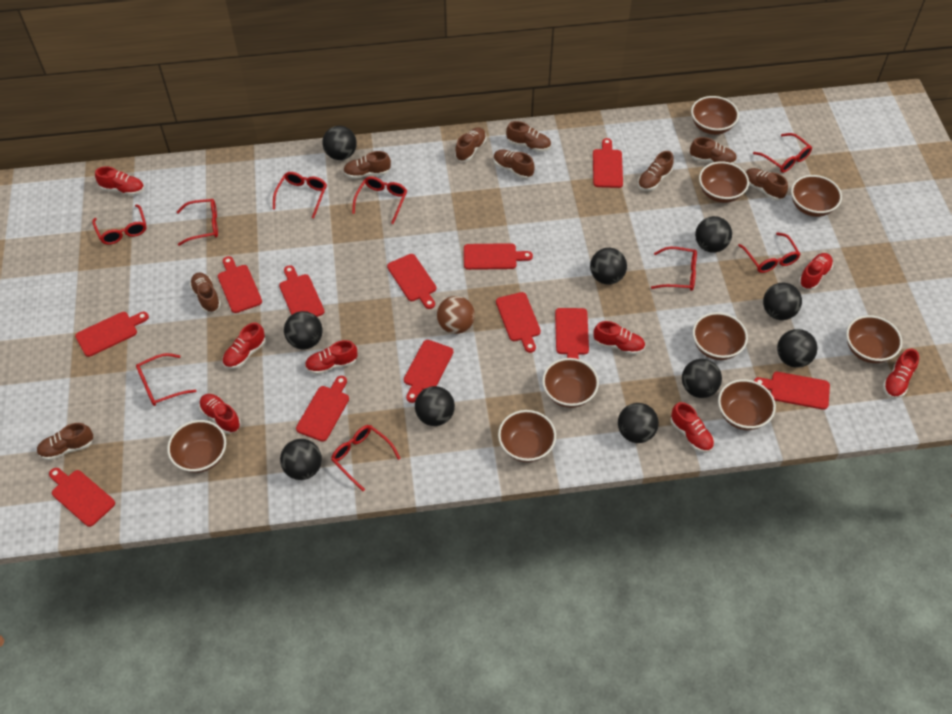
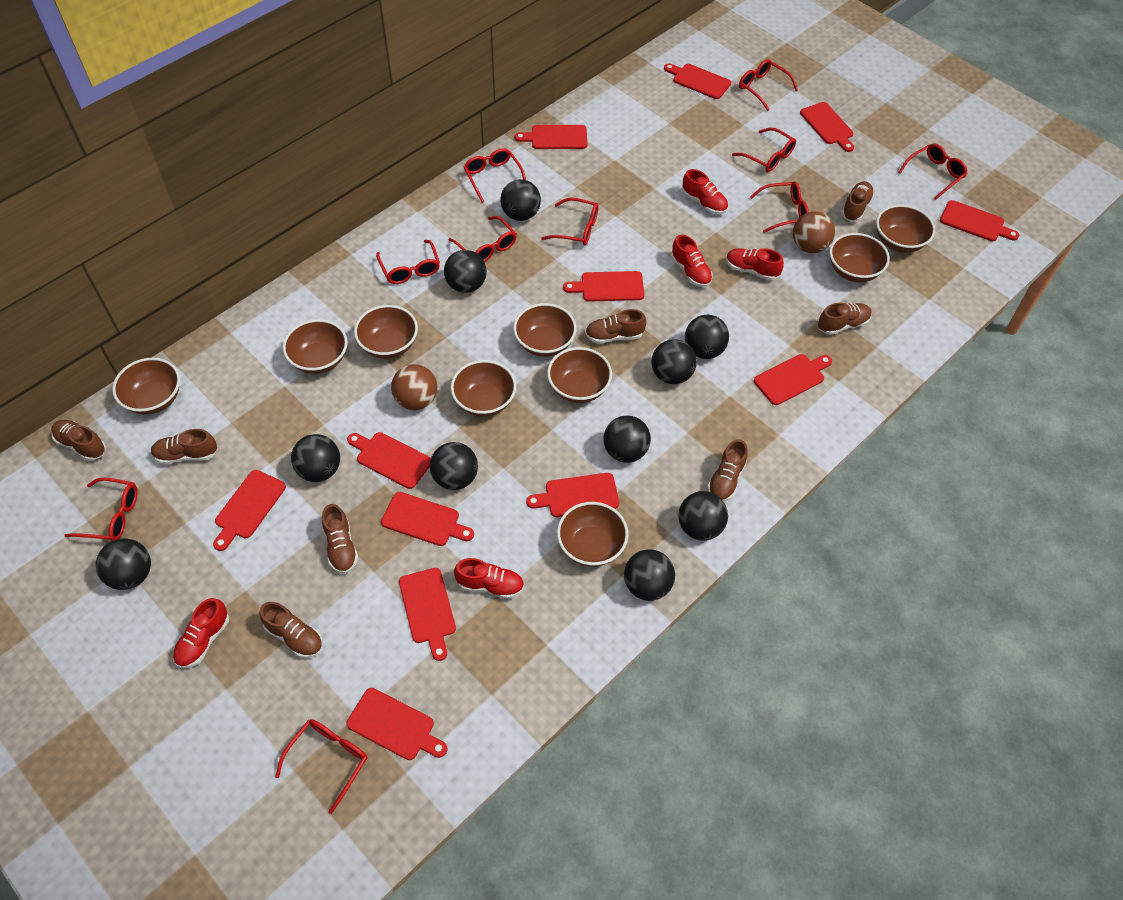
brown ball: [437,296,475,334] = 1 -> [391,364,437,410] [793,211,835,253] = 2
brown shoe: [37,423,93,461] [189,272,221,312] [343,151,391,179] [455,127,486,161] [494,149,535,179] [506,121,551,152] [638,151,674,191] [690,137,737,164] [746,168,788,200] = 9 -> [51,420,106,461] [151,429,217,464] [259,602,323,658] [322,504,358,574] [585,309,646,344] [707,439,748,502] [818,303,872,335] [841,181,874,221] = 8
red glasses: [92,204,146,245] [136,353,196,406] [177,199,218,246] [273,172,327,218] [331,425,401,491] [352,176,407,224] [651,247,697,291] [738,232,801,273] [753,133,812,173] = 9 -> [64,477,138,541] [275,719,368,814] [376,240,440,284] [449,216,517,262] [464,148,526,203] [541,198,599,246] [732,127,796,172] [739,59,798,111] [750,182,809,233] [898,143,968,200] = 10
red shoe: [95,166,144,196] [199,394,241,434] [222,322,265,369] [305,340,357,375] [594,321,645,355] [671,402,714,453] [799,253,833,290] [883,349,919,398] = 8 -> [173,598,229,668] [454,558,524,599] [671,235,713,287] [682,169,728,214] [726,248,784,280] = 5

